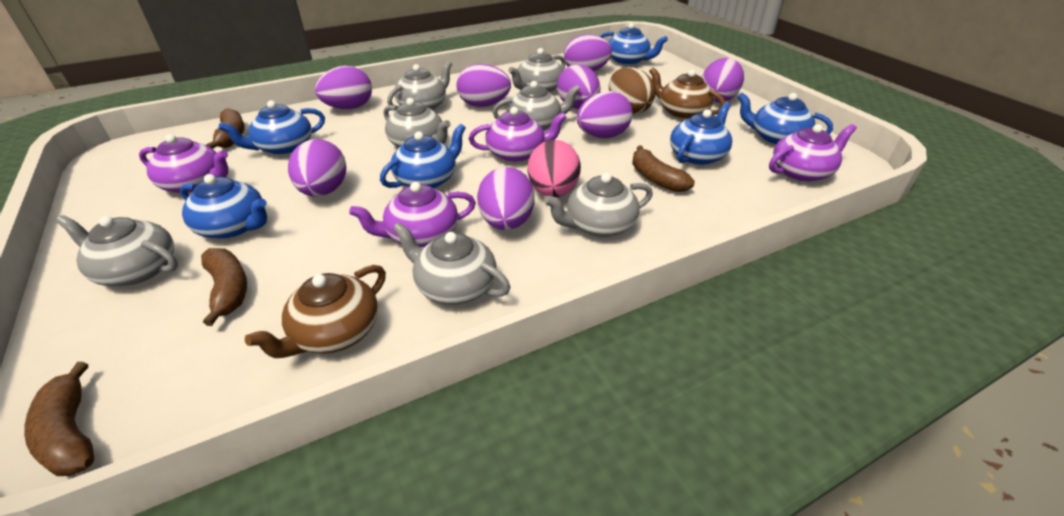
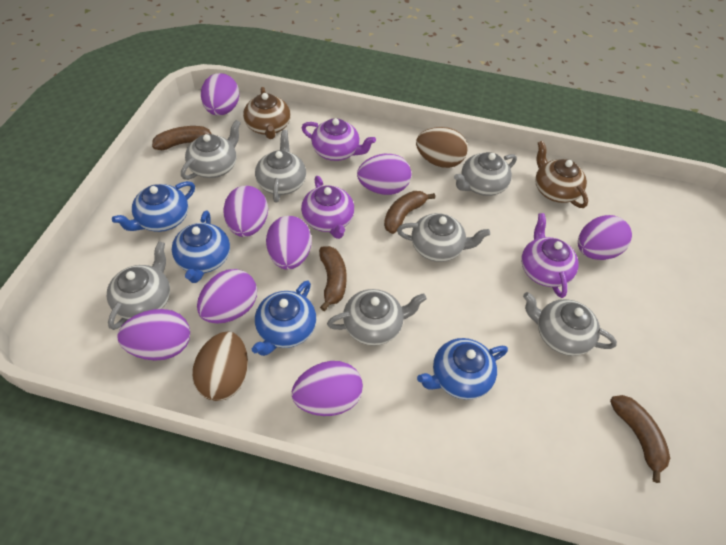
blue teapot: [180,174,267,239] [219,100,325,155] [380,124,466,189] [599,23,668,65] [670,102,732,165] [737,93,833,145] = 6 -> [112,181,195,232] [172,211,230,283] [252,280,316,356] [417,338,508,400] = 4
brown egg: [609,67,656,114] = 1 -> [192,332,248,401] [416,127,468,168] = 2
pink egg: [528,140,581,197] = 1 -> none = 0
purple teapot: [139,134,228,193] [349,182,476,247] [469,107,567,162] [769,124,857,182] = 4 -> [301,176,354,239] [302,118,376,161] [521,213,578,298] = 3

